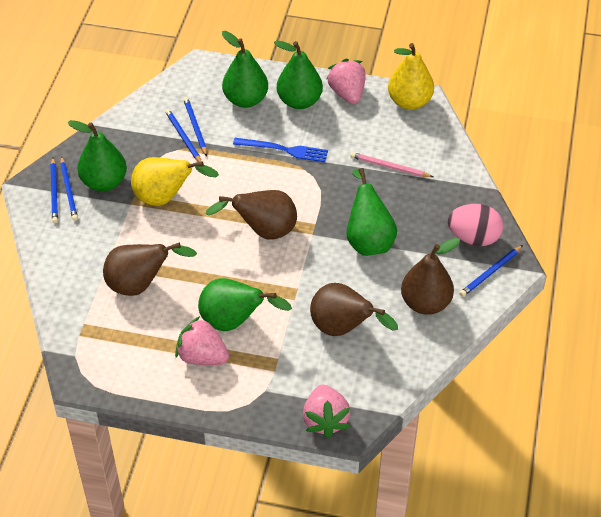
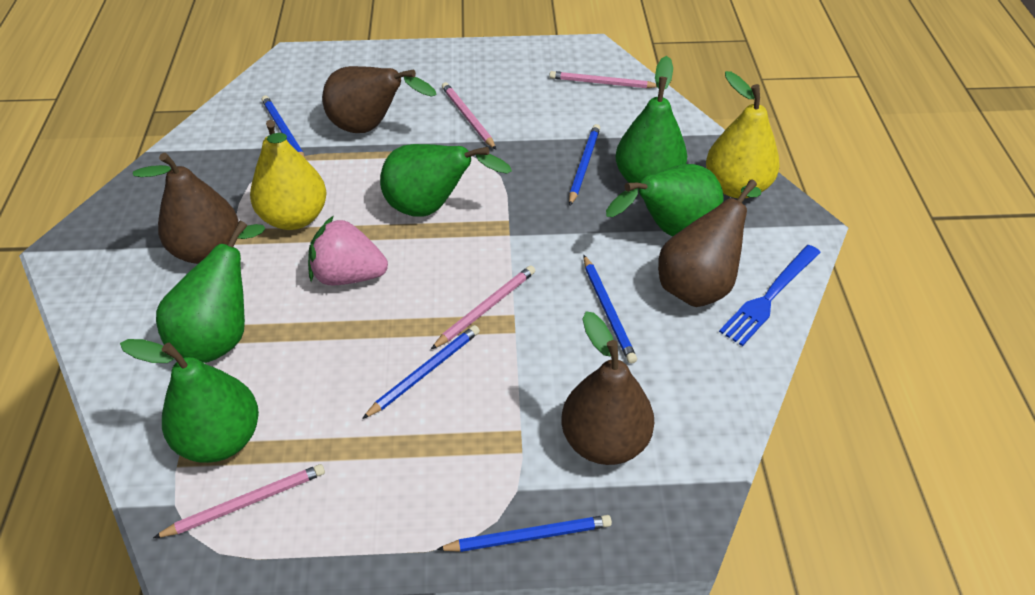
pink egg: [448,204,503,246] = 1 -> none = 0
pink pencil: [350,152,433,177] = 1 -> [153,464,325,538] [431,265,535,349] [442,82,496,149] [549,71,657,88] = 4
pink strawberry: [175,316,229,365] [303,384,351,438] [327,59,366,104] = 3 -> [308,216,388,285] = 1

